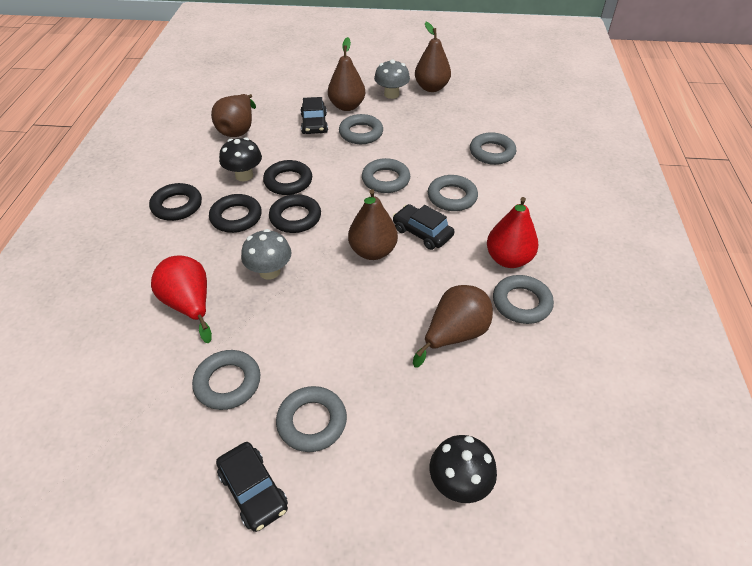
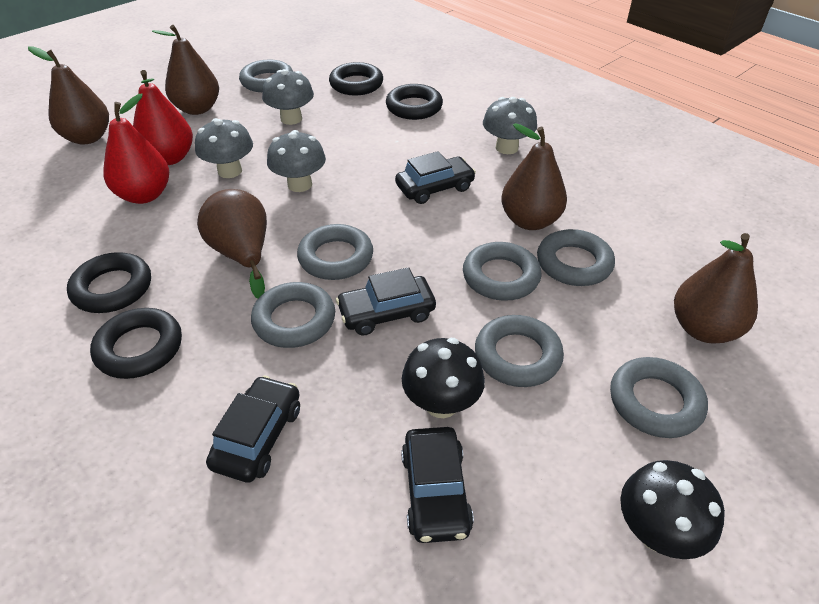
black car: [216,442,288,532] [301,97,328,134] [393,204,454,250] = 3 -> [206,376,300,483] [336,267,436,336] [395,151,476,204] [401,427,474,543] = 4
grey mushroom: [241,229,292,280] [374,59,410,99] = 2 -> [195,118,253,178] [262,69,314,125] [267,130,326,192] [483,97,537,154] = 4

